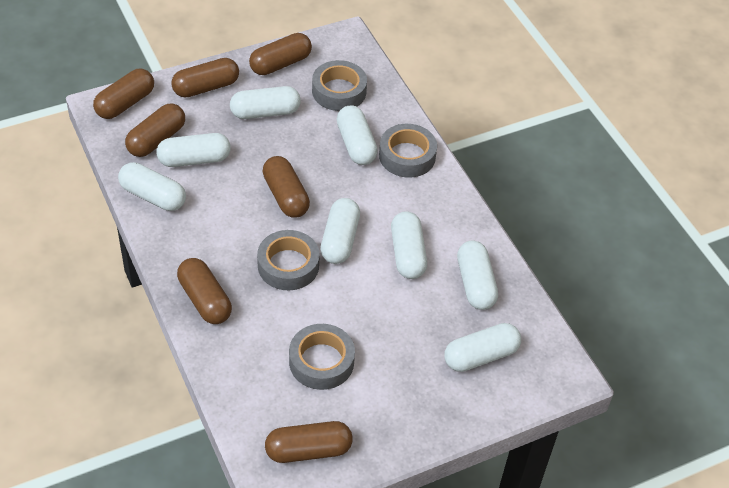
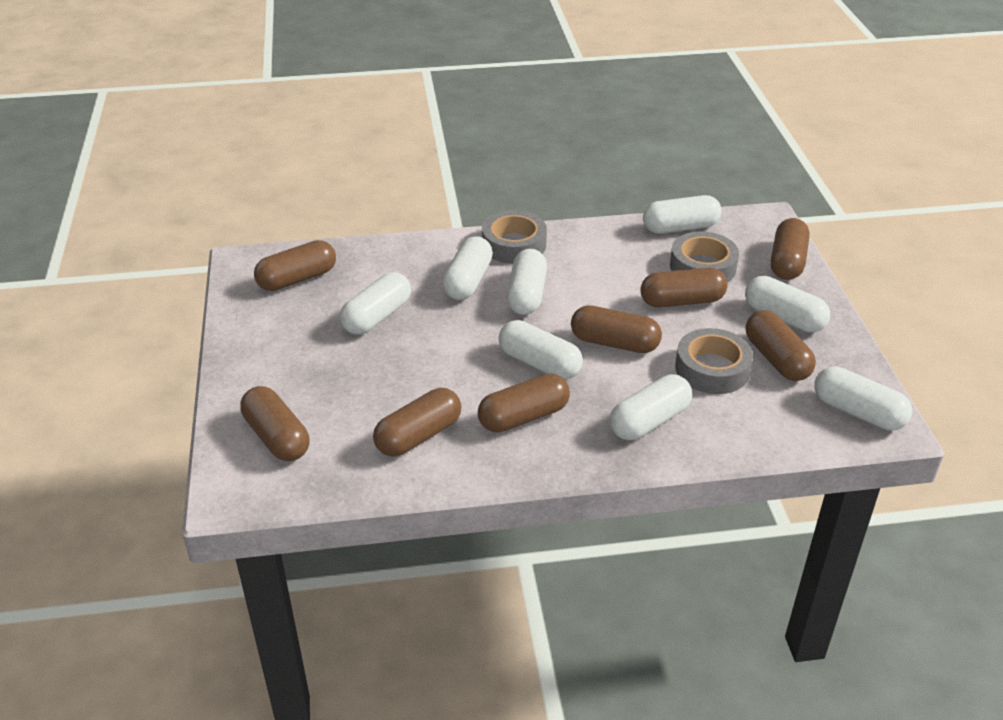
brown capsule: [93,69,154,119] [125,103,185,157] [171,58,239,98] [177,258,232,324] [249,33,312,75] [263,156,310,218] [265,421,353,463] = 7 -> [240,386,309,461] [254,240,336,291] [373,388,461,457] [478,373,570,433] [571,305,662,353] [640,267,728,308] [746,310,816,381] [771,218,809,280] = 8
grey tape: [257,230,320,290] [289,324,355,390] [312,60,367,111] [379,124,437,178] = 4 -> [482,210,547,264] [670,232,739,283] [675,328,753,394] = 3

